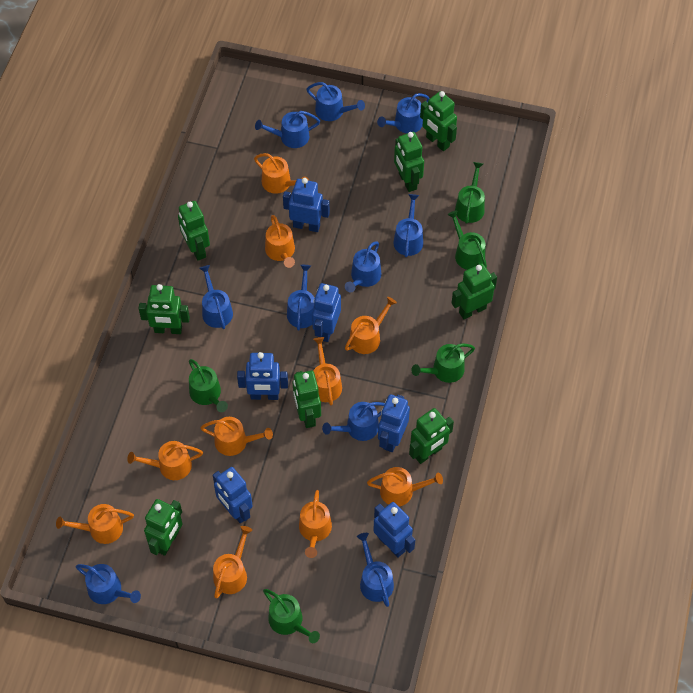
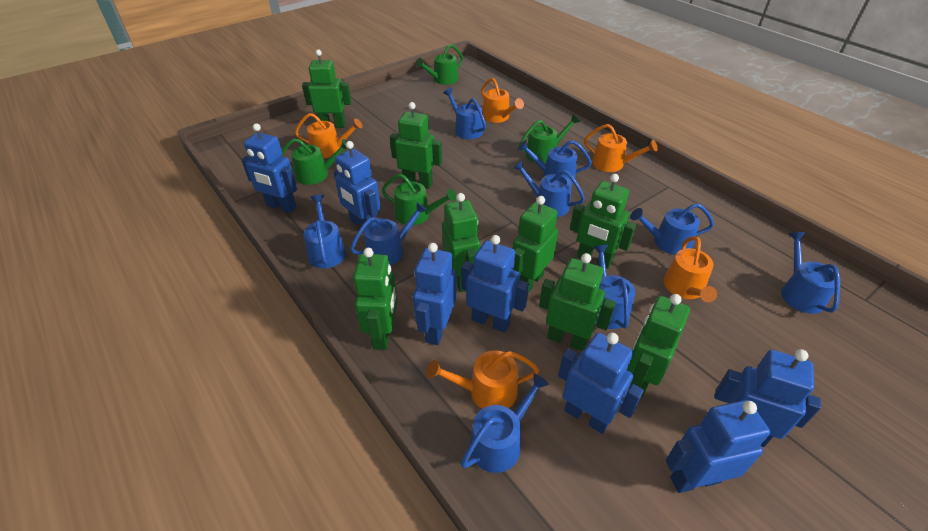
blue robot: [213,467,253,523] [237,352,288,400] [283,178,330,232] [312,283,341,342] [373,502,415,558] [378,394,410,452] = 6 -> [241,123,297,213] [334,141,381,226] [413,243,457,345] [461,235,529,333] [558,333,644,434] [666,400,770,493] [715,349,821,447] = 7
blue watering can: [76,564,141,604] [200,265,233,329] [255,111,320,148] [287,265,314,331] [306,82,365,121] [322,402,385,441] [345,241,381,293] [357,533,394,607] [377,93,430,133] [394,194,423,257] = 10 -> [303,195,346,269] [350,202,428,265] [443,88,486,139] [461,373,549,473] [513,160,585,217] [518,140,592,183] [593,245,635,329] [631,203,714,255] [781,232,840,314] = 9
green watering can: [189,359,228,412] [263,589,320,643] [411,343,475,383] [447,210,487,270] [455,162,485,223] = 5 -> [282,138,348,185] [382,174,456,225] [415,44,464,85] [519,114,580,163] = 4
orange watering can: [56,504,134,544] [127,441,203,480] [200,417,273,456] [213,526,252,599] [254,153,309,194] [265,215,295,268] [299,490,332,558] [313,337,342,405] [345,297,397,354] [367,467,443,506] = 10 -> [295,113,363,158] [427,350,539,409] [481,78,524,123] [584,124,658,172] [664,236,717,302] = 5

